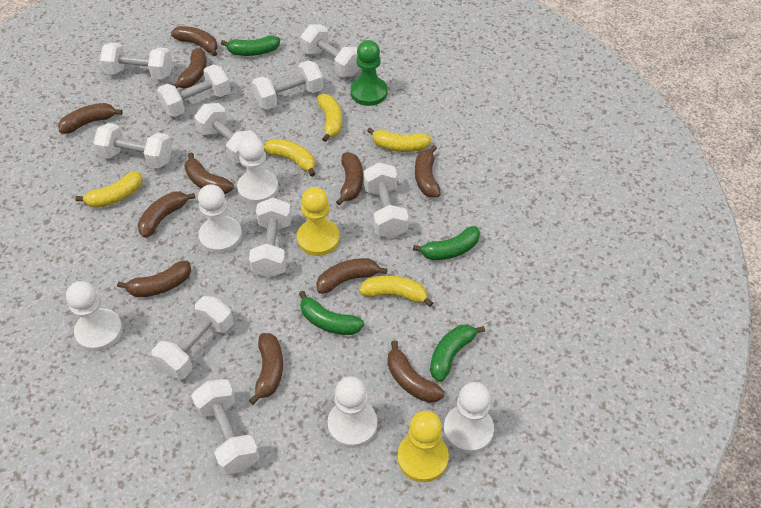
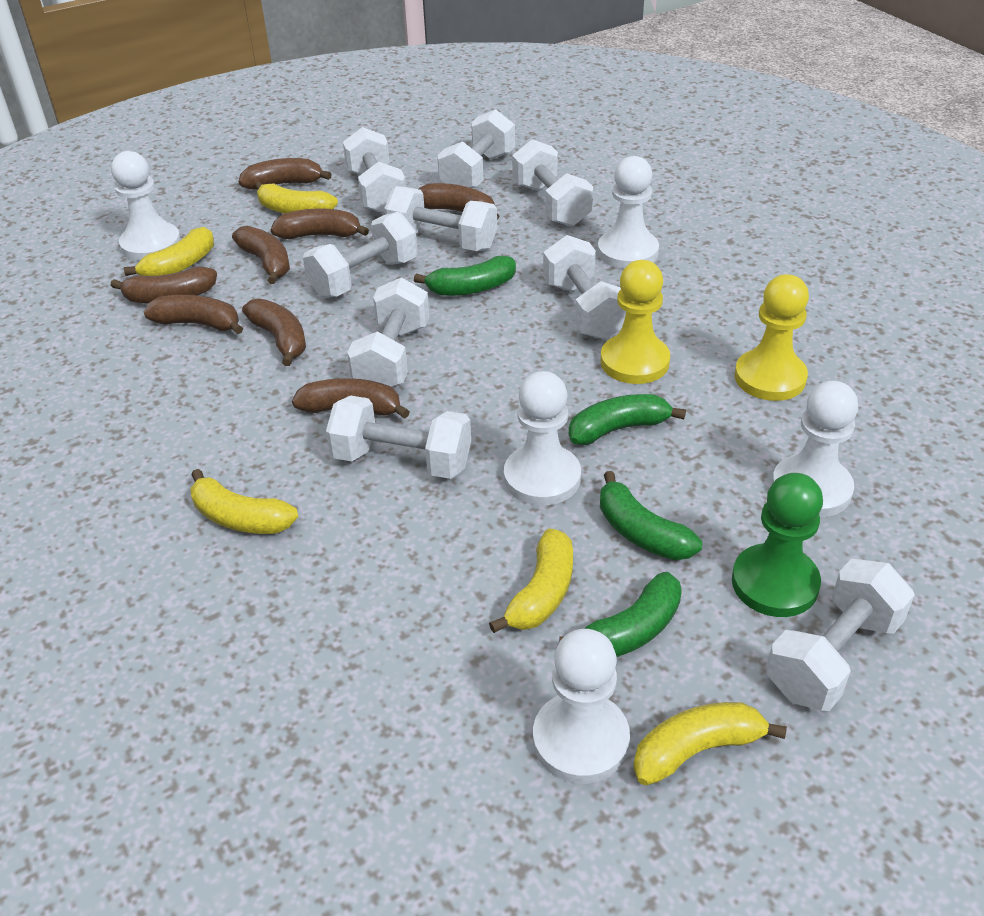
brown banana: [58,103,123,134] [117,261,191,297] [138,192,195,238] [171,26,218,56] [173,48,207,89] [184,153,234,194] [249,333,283,405] [316,258,387,294] [336,152,363,205] [387,341,445,403] [415,145,441,198] = 11 -> [111,266,217,303] [144,295,243,334] [232,226,290,284] [238,158,332,190] [242,298,306,366] [270,208,369,239] [292,378,410,419] [419,183,499,220] = 8
white dumbbell: [93,123,172,169] [100,42,172,80] [152,296,233,379] [157,65,230,117] [191,379,260,475] [194,103,257,163] [249,197,292,278] [252,60,323,110] [301,24,360,77] [363,162,408,238] = 10 -> [303,212,418,298] [326,396,471,479] [343,127,406,214] [347,277,430,387] [384,186,497,251] [437,109,515,188] [512,139,593,227] [543,235,626,340] [766,559,915,711] = 9

